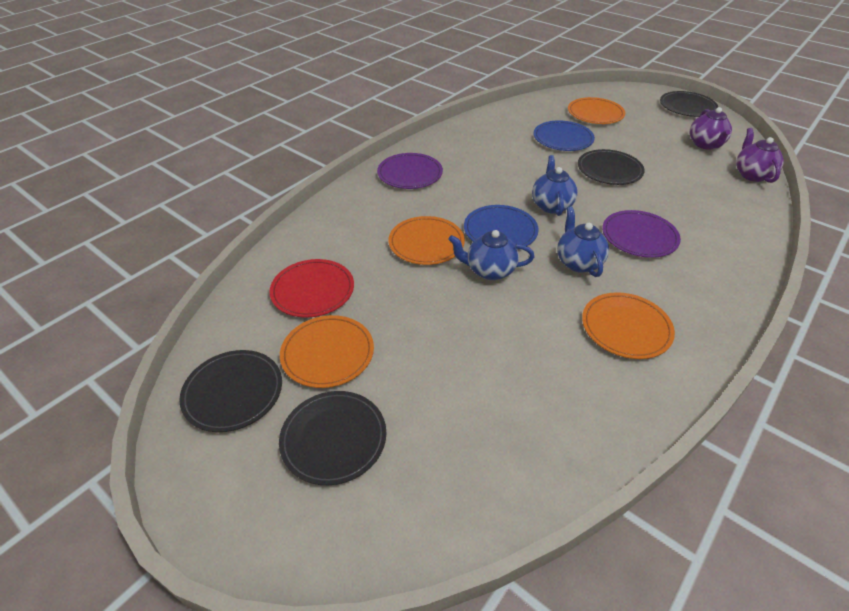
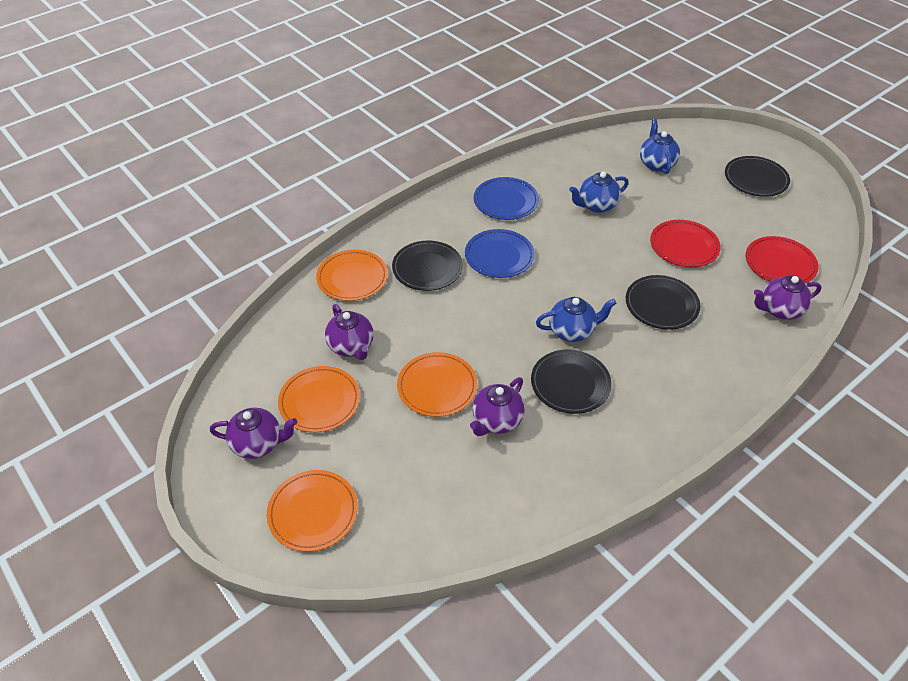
purple plate: [377,153,443,189] [602,210,681,258] = 2 -> none = 0
purple teapot: [690,107,732,150] [736,128,784,183] = 2 -> [210,407,297,459] [325,304,374,360] [470,377,525,436] [754,275,821,320] = 4
red plate: [269,259,354,318] = 1 -> [650,220,721,267] [746,236,819,283] = 2

